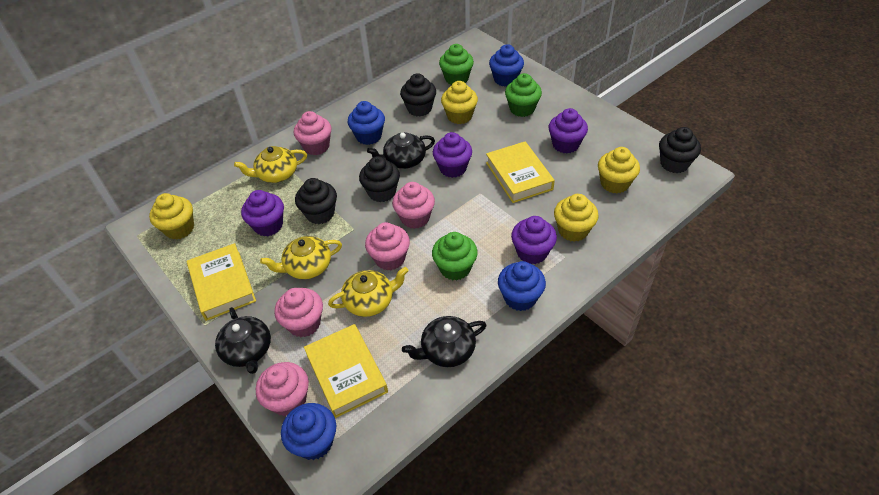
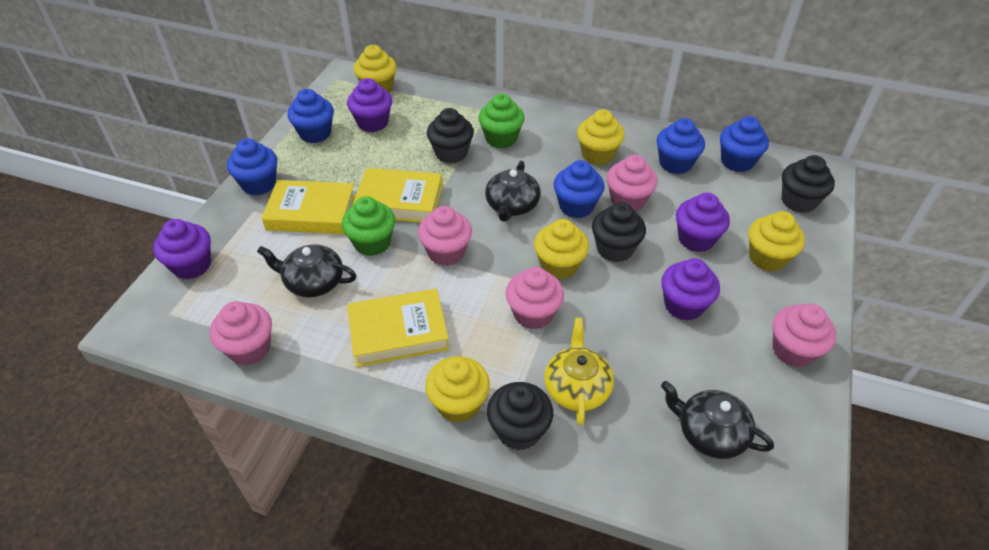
blue cupcake: [281,403,336,460] [348,101,385,145] [489,44,524,87] [498,261,546,311] = 4 -> [227,138,277,195] [287,89,334,143] [554,160,605,218] [657,118,705,174] [720,116,769,172] = 5
green cupcake: [432,232,478,281] [439,44,474,85] [505,73,542,117] = 3 -> [342,196,395,256] [478,94,525,148] = 2
yellow cupcake: [149,193,194,240] [441,81,478,124] [554,194,599,242] [598,147,640,194] = 4 -> [354,45,397,92] [425,356,490,423] [534,219,589,280] [577,110,625,165] [748,211,805,272] = 5
yellow teapot: [234,146,307,183] [260,236,342,279] [328,267,409,317] = 3 -> [544,318,614,426] = 1

